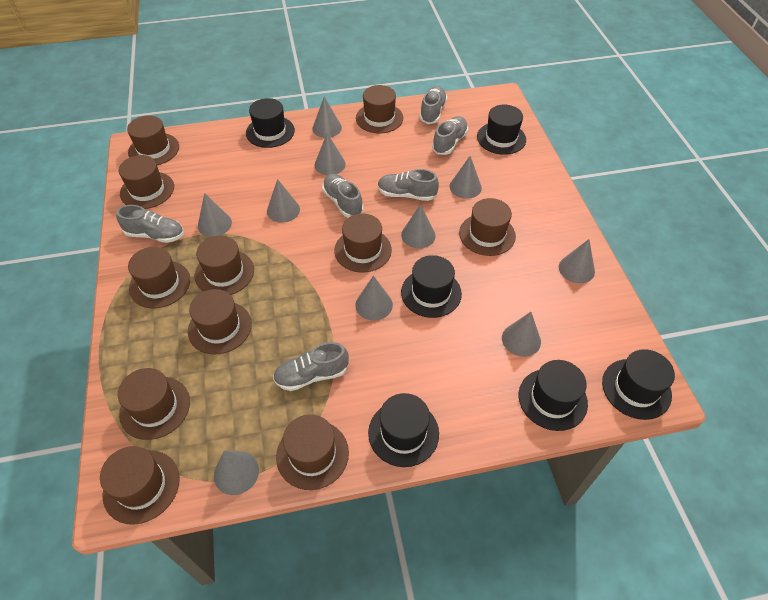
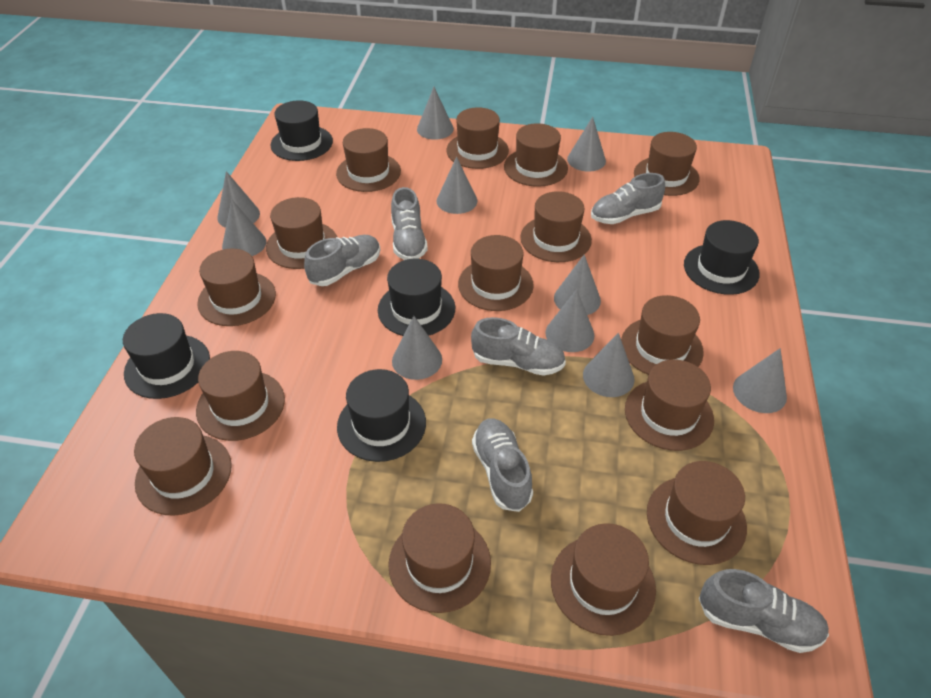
black hat: [246,98,295,148] [368,393,439,467] [401,255,462,318] [477,105,526,155] [519,360,588,431] [602,349,675,420] = 6 -> [123,313,210,399] [271,100,333,161] [337,369,426,462] [378,259,455,336] [684,220,760,295] = 5
brown hat: [100,446,180,525] [118,368,190,440] [119,155,174,209] [127,116,179,165] [128,247,190,308] [188,289,252,355] [195,236,254,295] [276,414,349,490] [334,214,392,273] [356,85,403,134] [459,198,516,256] = 11 -> [134,417,232,516] [196,351,285,441] [197,249,276,326] [266,197,337,269] [336,128,401,192] [388,503,491,613] [446,107,509,169] [458,235,534,311] [504,123,568,187] [520,191,592,262] [551,523,656,636] [621,295,704,375] [625,360,714,451] [634,132,700,196] [647,461,747,565] = 15

